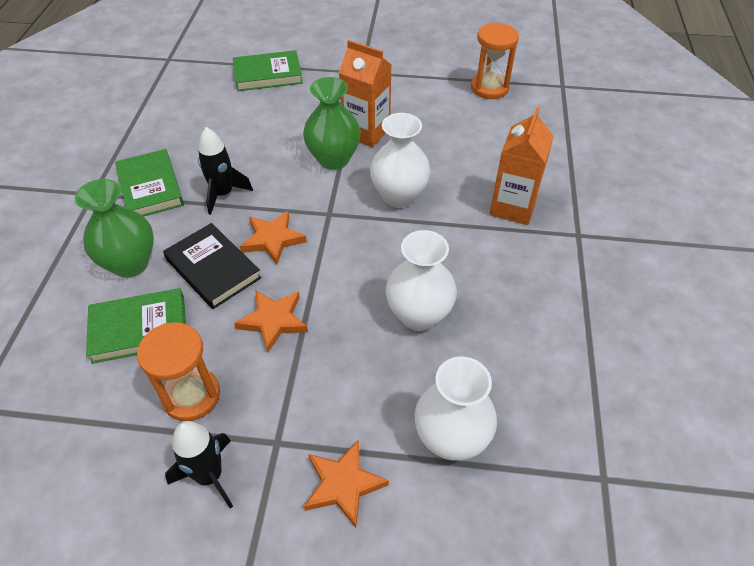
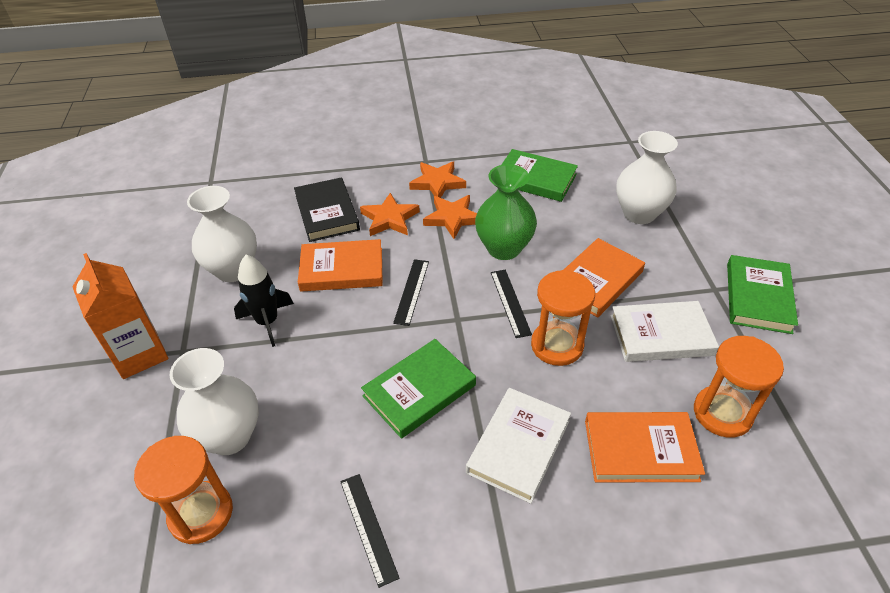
black rocket: [165,421,233,508] [198,127,253,215] = 2 -> [234,255,294,347] = 1
black ruler: none = 0 -> [340,474,400,588] [393,259,429,326] [491,270,532,338] = 3
green vase: [75,179,154,278] [303,77,361,170] = 2 -> [475,164,537,260] = 1
orange book: none = 0 -> [298,239,383,292] [564,238,645,318] [585,412,705,482] = 3
orange carton: [339,40,391,147] [490,108,554,225] = 2 -> [72,253,168,379] = 1
orange hourglass: [137,322,220,421] [471,23,519,99] = 2 -> [134,436,233,544] [531,270,595,366] [694,336,784,438] = 3
white book: none = 0 -> [466,388,571,504] [610,301,719,362] = 2

